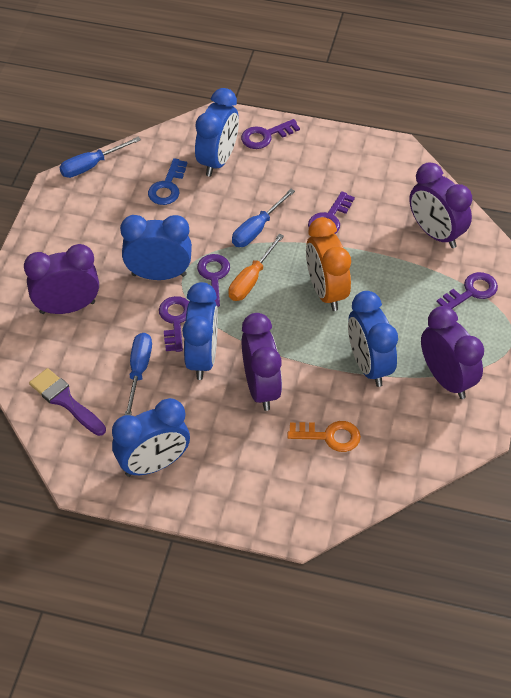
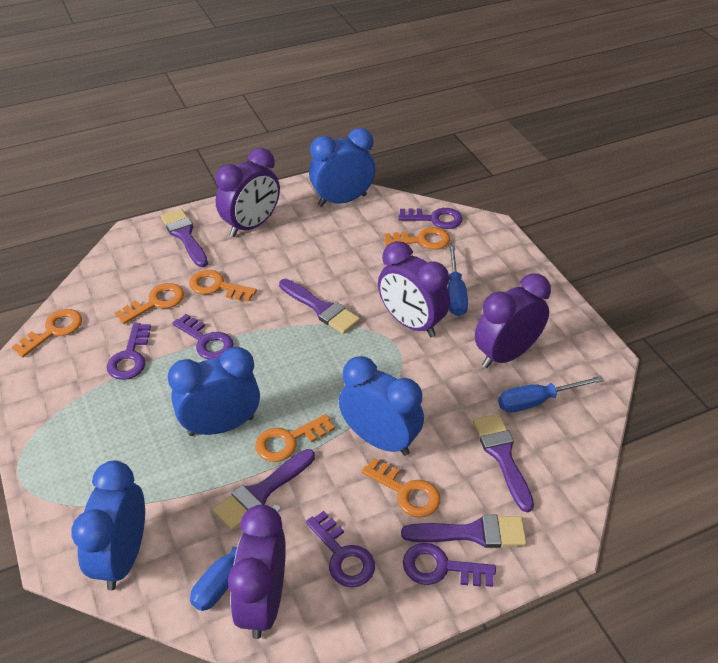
blue clock: [112,398,190,477] [120,215,192,280] [182,282,218,380] [195,88,239,177] [348,291,398,387] = 5 -> [71,460,145,591] [168,347,260,436] [309,128,375,207] [339,356,424,456] = 4
blue key: [148,158,187,205] = 1 -> none = 0
orange clock: [306,217,351,311] = 1 -> none = 0
orange key: [287,421,361,452] = 1 -> [12,309,82,357] [115,283,184,324] [189,270,257,302] [255,414,335,462] [361,458,440,518] [385,227,450,250] = 6
orange screwdriver: [228,234,284,301] = 1 -> none = 0
purple brush: [29,368,106,436] = 1 -> [161,209,208,267] [213,449,315,531] [279,279,360,334] [401,515,527,548] [473,414,534,512] = 5

